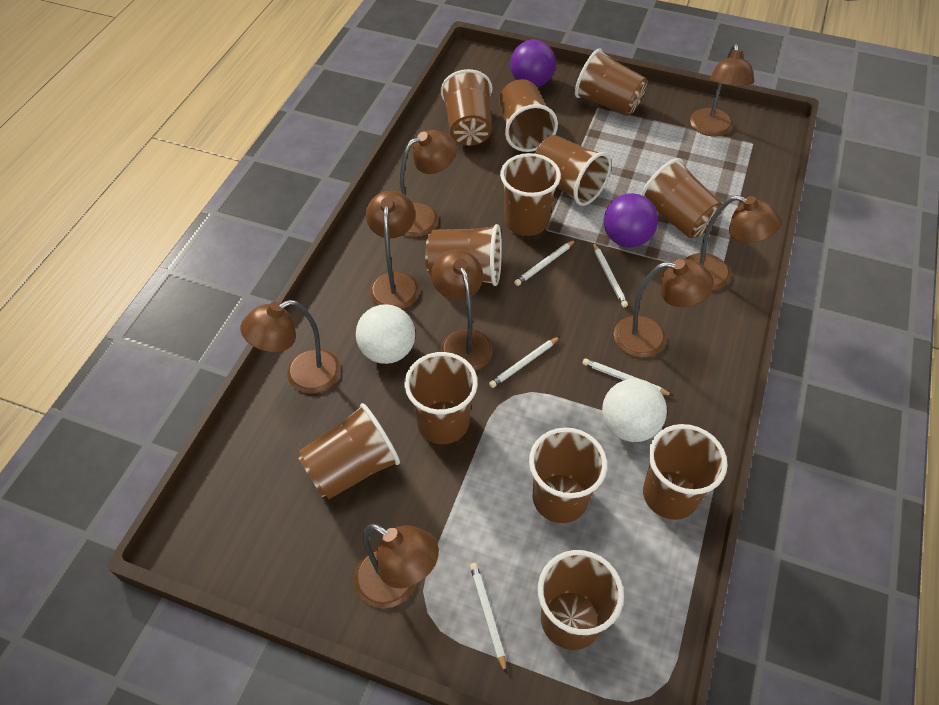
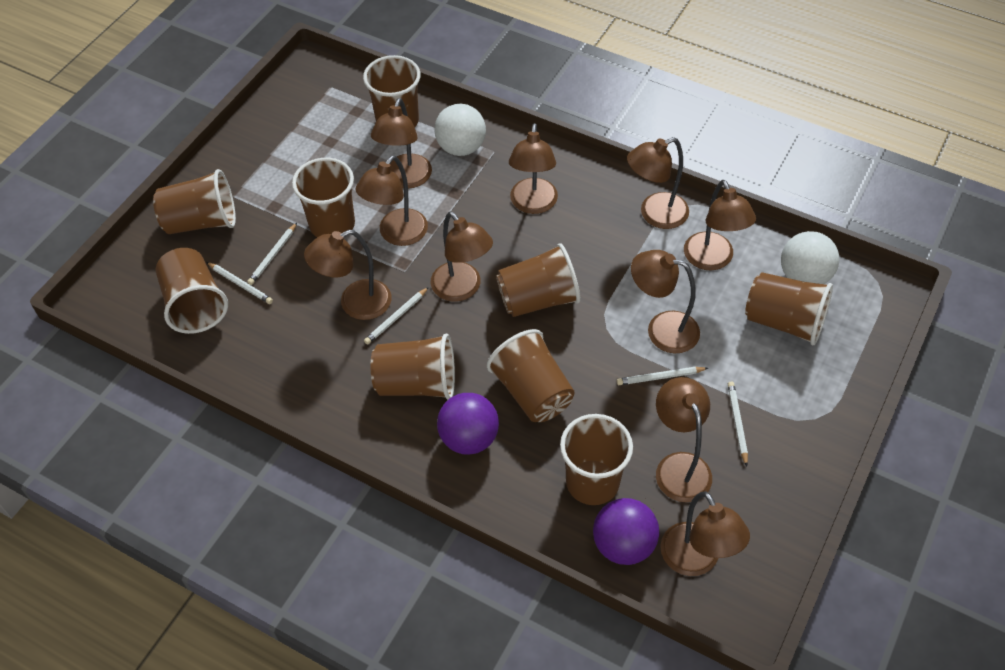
brown cup: [298,403,400,499] [404,352,478,444] [425,224,502,286] [441,69,492,146] [499,79,558,152] [500,153,561,236] [529,427,607,523] [535,135,611,206] [538,550,624,650] [575,48,647,116] [641,158,722,238] [643,424,728,520] = 12 -> [153,169,236,234] [156,248,228,334] [292,158,355,237] [363,55,421,127] [371,333,455,399] [487,329,575,422] [496,243,580,317] [560,414,633,505] [745,272,833,345] = 9
brown lamp: [240,300,341,394] [354,524,439,608] [366,191,419,309] [400,130,457,237] [431,249,493,371] [614,259,714,358] [686,195,781,291] [690,43,754,137] = 8 -> [304,230,392,320] [355,156,428,246] [371,98,432,189] [431,212,493,302] [509,123,558,214] [627,137,689,229] [631,250,700,353] [656,377,712,502] [660,491,750,576] [684,180,756,271] = 10

